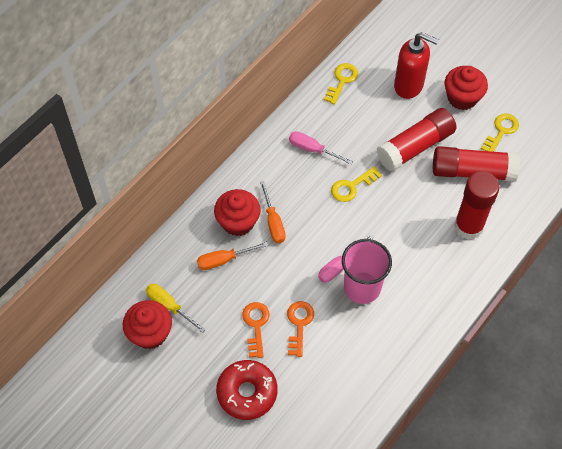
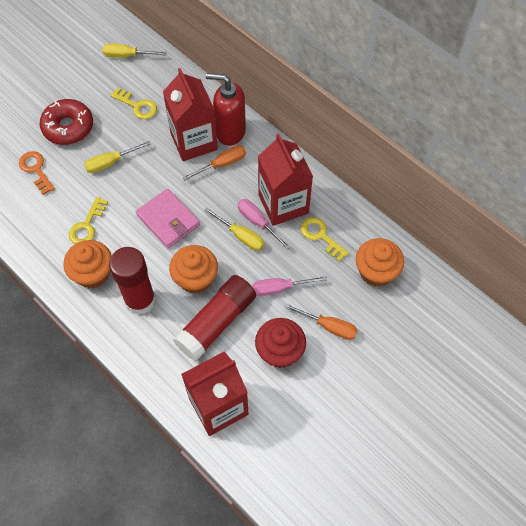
orange cupcake: none = 0 -> [64,240,112,288] [169,245,218,294] [356,238,404,287] = 3
orange key: [242,302,270,358] [287,301,314,357] = 2 -> [19,151,55,195] = 1
pink cup: [342,239,392,304] = 1 -> none = 0
pink wallet: none = 0 -> [136,189,200,248] = 1
red carton: none = 0 -> [163,68,218,161] [181,352,249,436] [258,134,313,226] = 3
red cupcake: [123,300,172,349] [214,189,261,236] [444,66,488,110] = 3 -> [255,318,306,368] = 1
red glue stick: [376,108,456,171] [433,146,520,182] [454,171,500,240] = 3 -> [109,247,156,315] [173,275,256,361] = 2
yellow screwdriver: [146,284,206,333] = 1 -> [84,141,150,173] [103,43,167,58] [204,208,265,251] = 3

